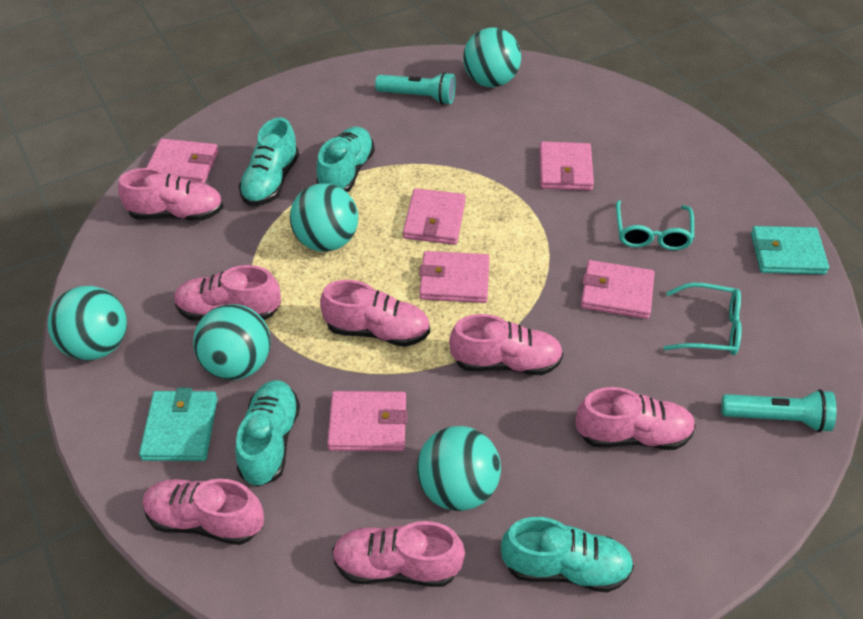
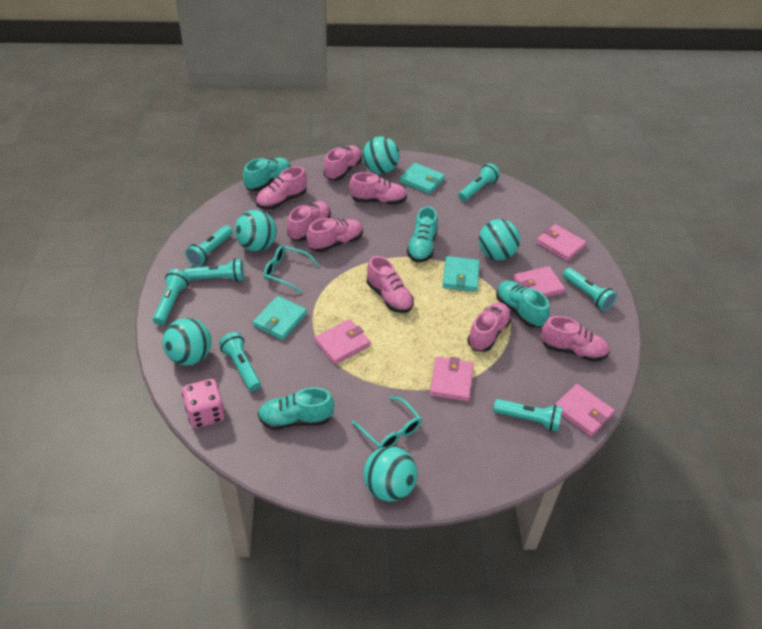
pink dice: none = 0 -> [182,379,225,428] = 1
pink shoe: [118,168,224,221] [143,479,264,545] [174,265,281,321] [320,280,430,347] [332,521,465,587] [449,314,563,375] [576,387,696,450] = 7 -> [256,166,307,210] [287,201,331,241] [307,218,363,252] [324,145,362,181] [349,172,407,205] [367,256,414,313] [467,302,511,351] [541,316,610,362] = 8
pink wallet: [146,139,219,184] [327,391,408,451] [403,188,466,245] [419,251,489,303] [539,141,594,190] [581,260,655,319] = 6 -> [314,319,371,365] [430,357,474,402] [513,266,565,297] [536,224,587,261] [554,384,615,437] = 5
turquoise flashlight: [375,72,456,105] [721,389,836,432] = 2 -> [153,269,189,325] [184,259,244,282] [185,225,233,267] [219,332,261,391] [458,163,500,201] [493,399,563,432] [563,268,617,311] = 7
turquoise wallet: [139,388,218,461] [751,226,829,274] = 2 -> [253,296,307,340] [400,163,445,194] [442,256,480,292] = 3

